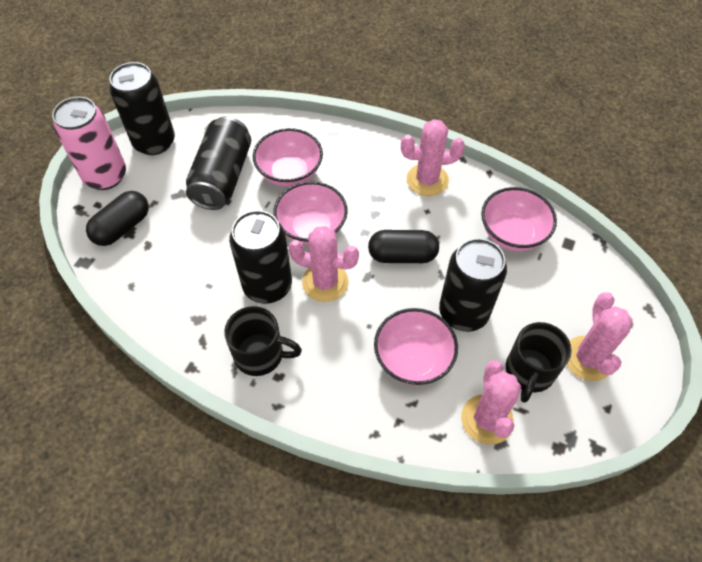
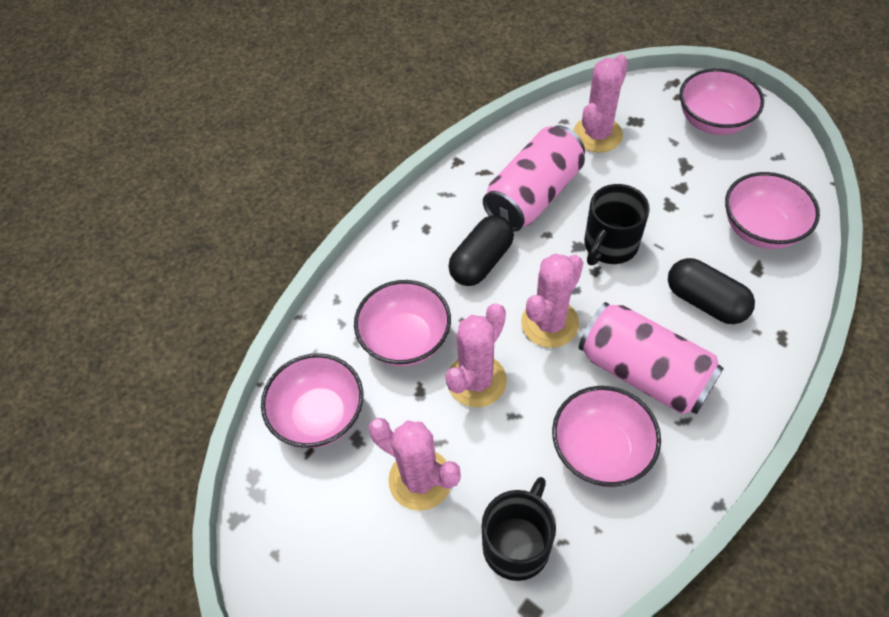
black can: [109,62,175,155] [186,117,251,210] [229,210,292,304] [439,238,507,332] = 4 -> none = 0
pink bowl: [253,128,323,187] [273,181,348,245] [374,308,458,385] [481,187,557,251] = 4 -> [261,353,363,448] [354,280,451,366] [552,386,661,487] [679,68,764,135] [725,172,820,249] = 5
pink can: [52,97,126,190] = 1 -> [483,125,585,232] [579,302,724,414] = 2

